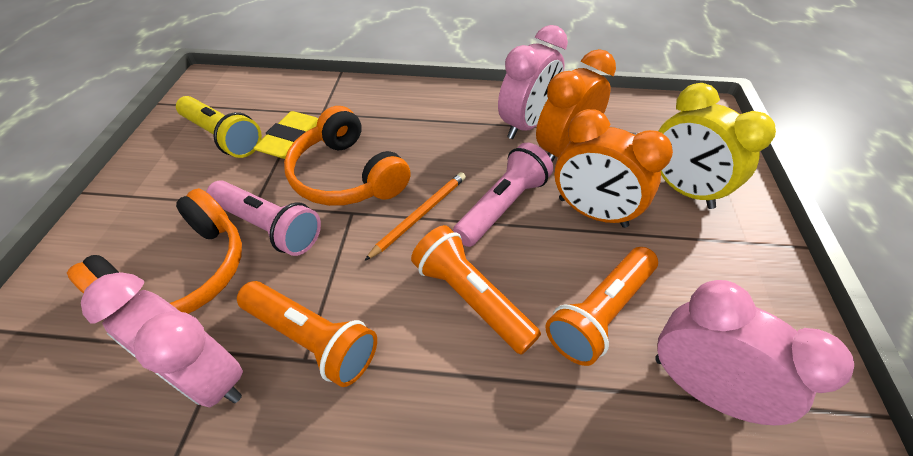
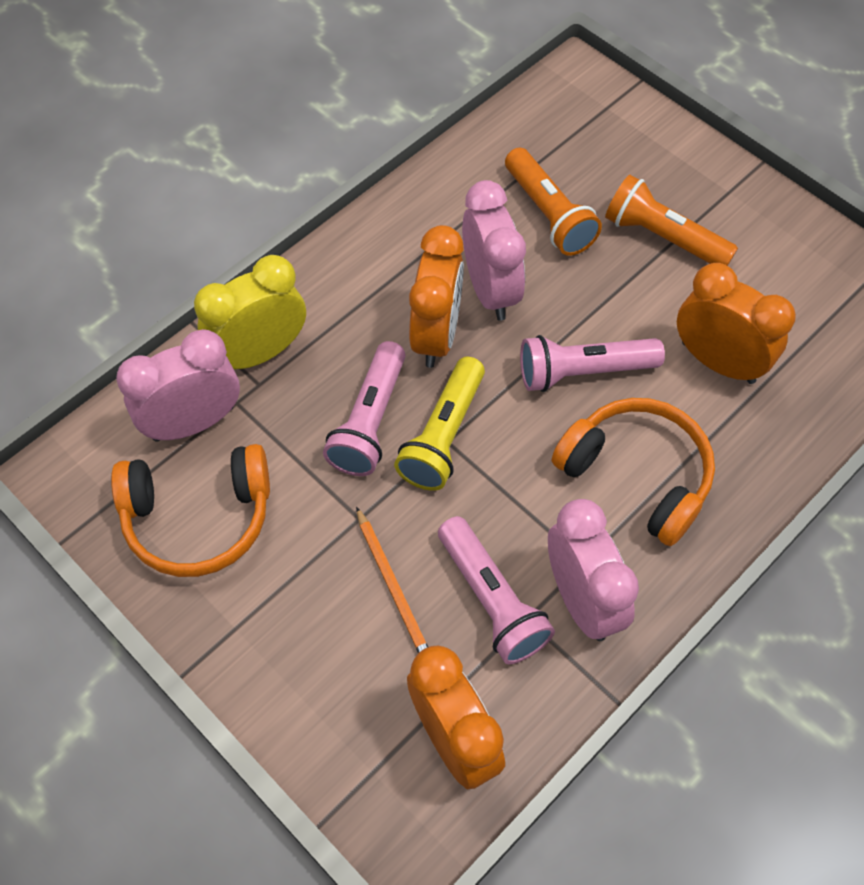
orange clock: [536,49,616,162] [555,109,673,228] = 2 -> [407,645,505,789] [409,225,464,368] [677,263,796,384] = 3
orange flashlight: [237,281,377,387] [411,225,541,355] [545,247,658,366] = 3 -> [505,148,602,256] [605,175,738,266] = 2
pink flashlight: [206,180,321,256] [453,143,553,247] = 2 -> [323,341,405,476] [438,516,555,664] [520,335,665,392] = 3
yellow eraser: [253,111,319,159] = 1 -> none = 0

